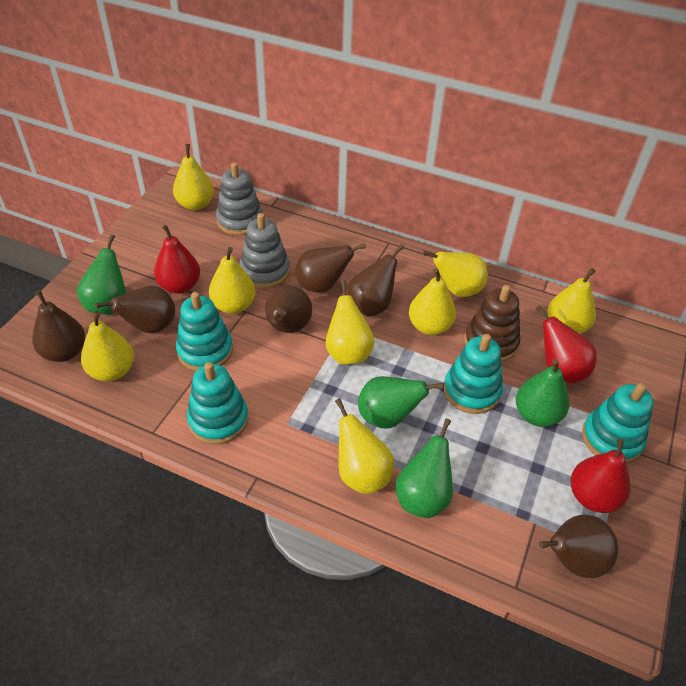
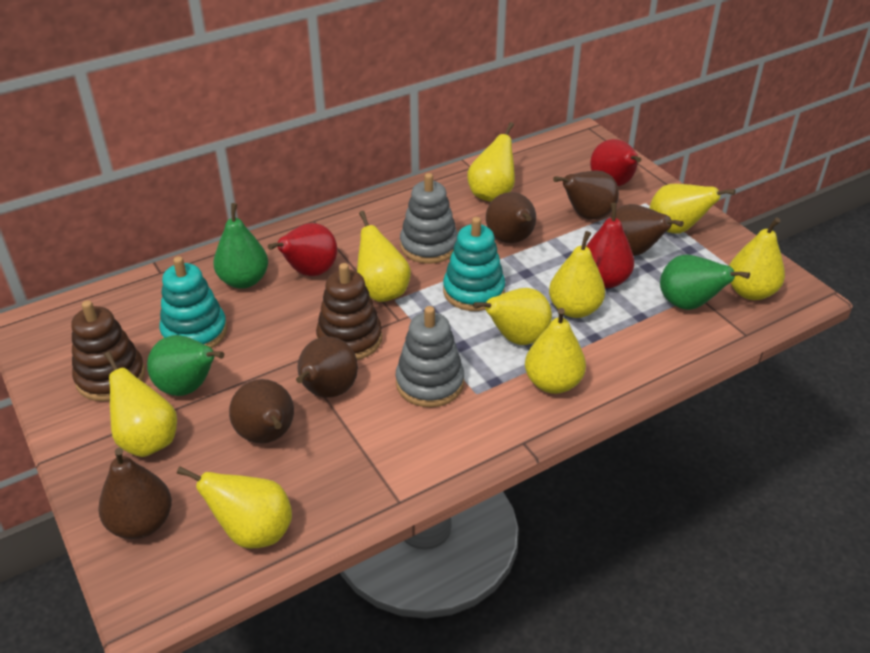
brown stacking toy: [465,285,520,362] = 1 -> [71,300,145,401] [316,263,382,360] = 2
green pear: [77,234,126,315] [358,376,444,429] [396,418,453,518] [516,359,569,427] = 4 -> [147,335,224,396] [213,203,268,289] [660,255,750,310] = 3
turquoise stacking toy: [176,292,233,371] [187,362,249,444] [444,334,503,414] [582,383,654,463] = 4 -> [160,256,227,348] [443,217,505,311] = 2
yellow pear: [81,311,134,381] [173,144,214,210] [209,247,256,314] [326,280,375,365] [335,398,394,494] [409,268,456,335] [423,250,488,297] [547,268,596,334] = 8 -> [104,351,177,457] [177,466,292,549] [357,211,411,302] [467,122,515,202] [473,288,552,345] [525,308,586,394] [549,231,605,318] [649,184,735,234] [729,217,785,300] = 9

